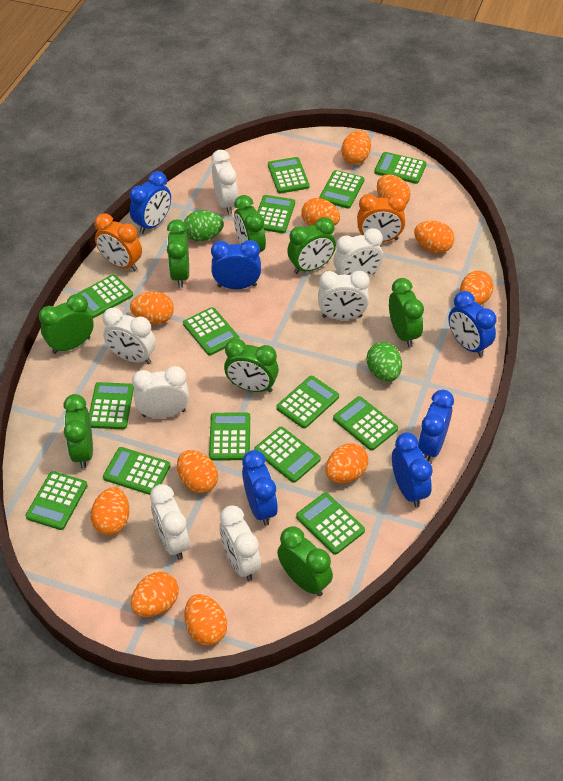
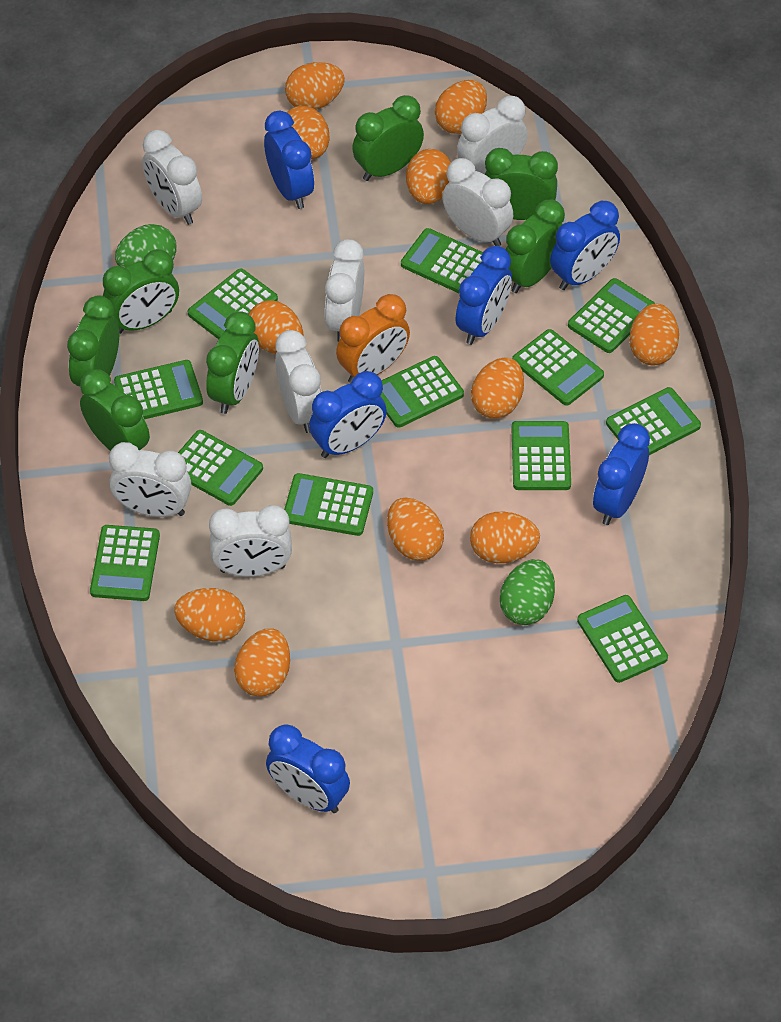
green calculator: [25,471,88,530] [77,274,133,318] [89,382,134,429] [103,447,171,495] [183,307,240,356] [209,412,250,460] [254,427,321,483] [257,195,295,233] [268,157,310,193] [276,376,339,429] [296,493,365,555] [319,170,364,209] [333,396,398,451] [374,152,426,184] = 14 -> [90,525,160,601] [114,360,203,419] [178,430,263,506] [188,269,278,339] [284,473,373,536] [381,356,464,428] [401,228,483,293] [511,421,571,490] [512,329,604,406] [568,278,655,353] [577,595,668,683] [606,387,701,455] = 12
green clock: [39,294,94,354] [63,394,93,469] [167,220,189,288] [224,338,279,393] [234,195,266,252] [277,526,333,596] [287,217,336,274] [389,278,424,348] = 8 -> [67,295,119,386] [80,369,150,451] [103,249,179,334] [206,311,259,414] [352,95,424,181] [485,148,558,220] [505,199,565,293] = 7
orange clock: [94,214,142,271] [357,194,406,242] = 2 -> [336,294,410,383] = 1

